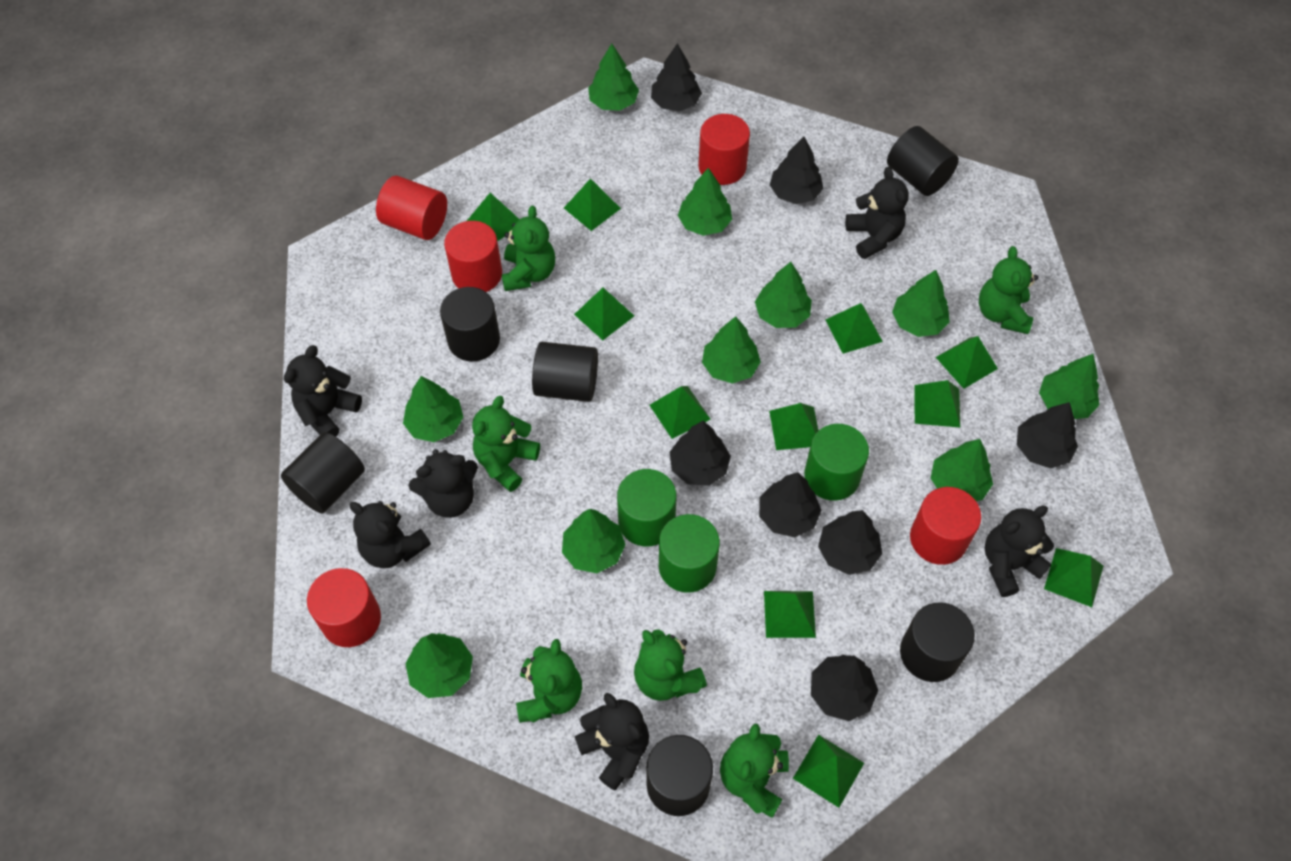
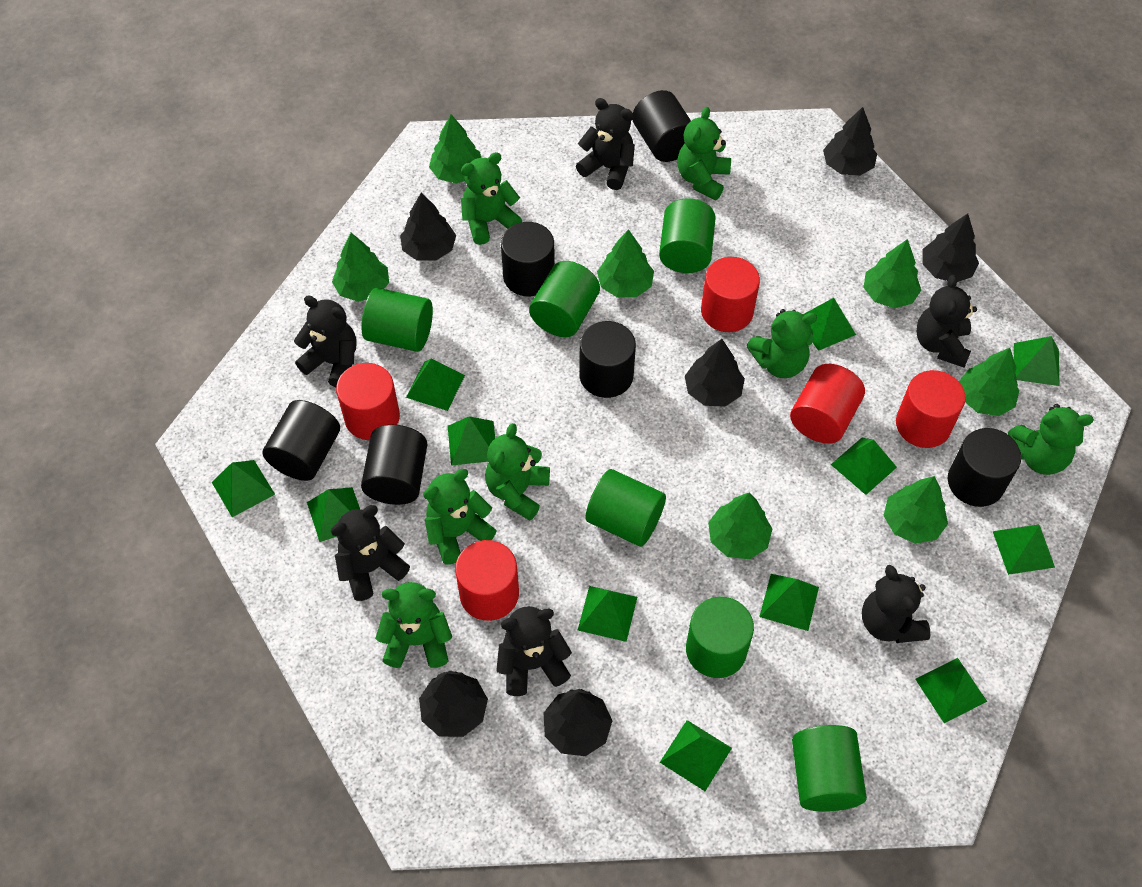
black tree: [651,44,702,111] [669,421,731,486] [759,472,821,537] [770,137,823,204] [811,655,878,721] [818,510,882,575] [1017,402,1078,468] = 7 -> [400,192,456,260] [419,671,488,737] [544,689,612,756] [685,339,745,407] [823,107,877,176] [922,214,979,282] = 6
green cylinder: [617,469,677,546] [659,514,720,593] [804,424,869,501] = 3 -> [361,288,433,352] [529,261,600,337] [585,469,666,547] [659,198,716,273] [686,597,754,678] [792,725,867,812] = 6
green pyramid: [467,193,520,242] [564,178,621,231] [574,288,634,340] [649,386,711,439] [764,591,816,638] [769,403,818,450] [793,735,864,808] [826,303,883,354] [914,380,960,427] [936,336,998,389] [1044,548,1103,607] = 11 -> [212,460,275,517] [307,487,360,542] [406,359,465,411] [448,416,495,466] [578,586,637,642] [660,720,732,791] [759,574,819,631] [803,298,856,351] [831,438,897,495] [915,658,987,723] [993,524,1055,575] [1014,336,1059,386] = 12
green teddy bear: [472,396,540,492] [501,206,555,291] [516,639,582,723] [634,629,707,701] [720,724,789,818] [979,246,1038,334] = 6 -> [375,582,452,668] [423,469,497,565] [461,152,522,245] [485,423,550,521] [677,107,731,200] [746,309,817,378] [1008,404,1094,475] = 7
green tree: [403,376,463,442] [405,633,473,698] [562,509,626,573] [588,44,639,111] [678,168,732,236] [702,316,761,384] [755,262,812,328] [892,270,950,337] [931,439,993,501] [1039,354,1099,419] = 10 -> [332,233,389,302] [429,115,481,184] [597,229,654,297] [708,493,772,559] [863,239,921,308] [883,476,948,544] [959,348,1019,416] = 7

